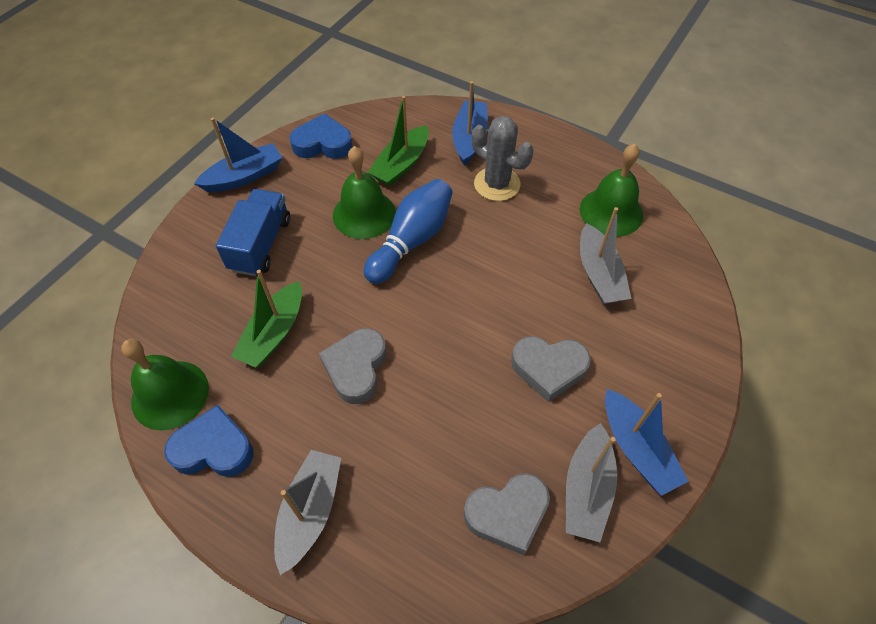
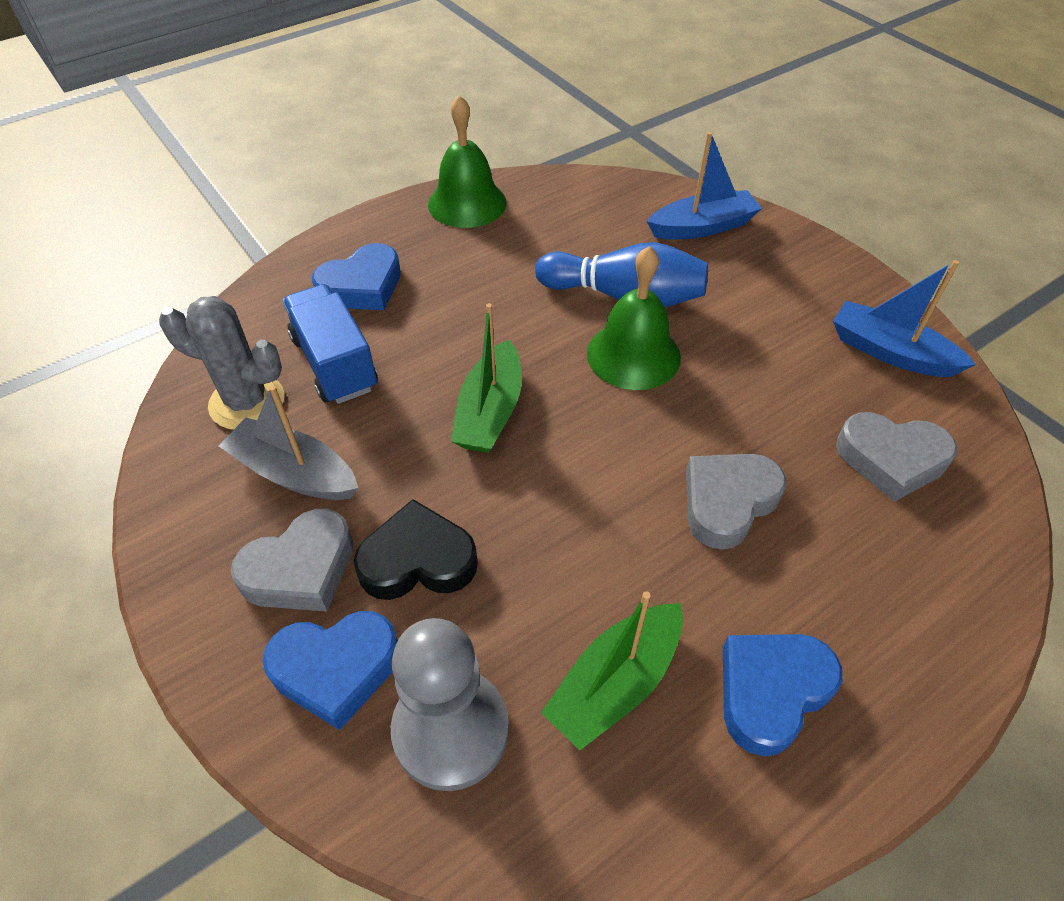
black heart: none = 0 -> [354,499,478,600] = 1
blue boat: [194,118,282,192] [452,81,488,165] [605,389,689,496] = 3 -> [647,132,762,239] [833,260,976,377] = 2
blue heart: [164,405,253,477] [290,113,353,159] = 2 -> [263,611,398,730] [312,243,401,310] [723,634,842,756] = 3
green bell: [121,339,209,430] [333,146,396,239] [580,144,643,237] = 3 -> [428,95,506,228] [587,246,681,390] = 2
grey boat: [274,450,341,575] [566,423,617,542] [580,207,631,304] = 3 -> [219,385,358,500] = 1
grey pawn: none = 0 -> [391,618,509,791] = 1

